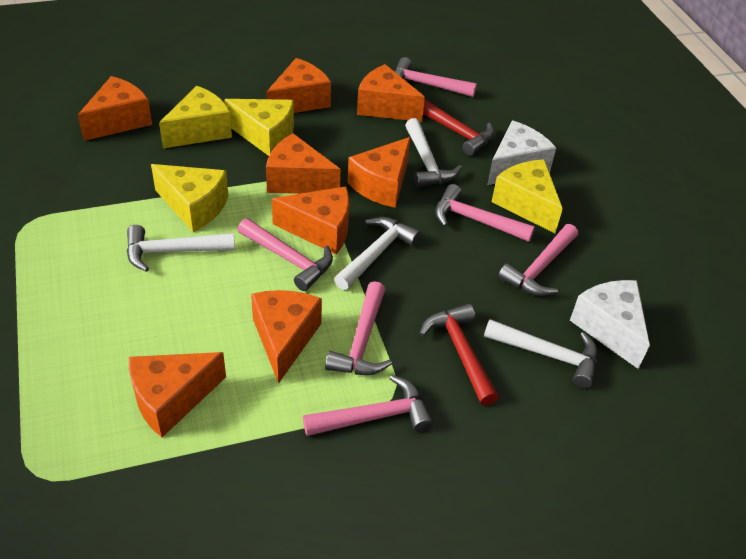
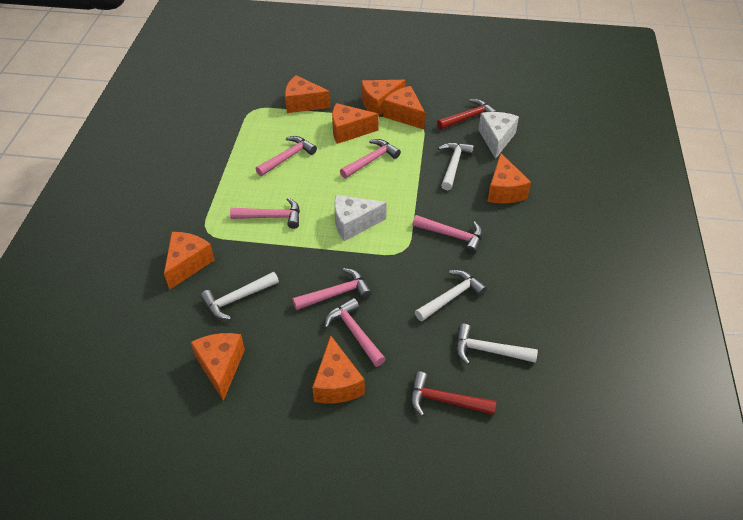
yellow cheese: [151,164,228,232] [159,86,232,148] [224,99,294,156] [492,160,563,233] = 4 -> none = 0

